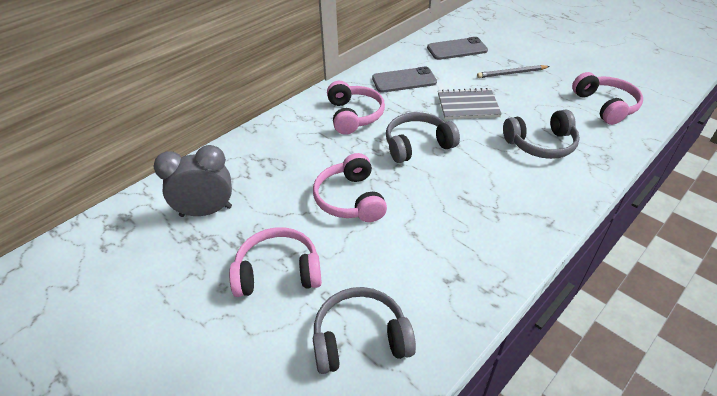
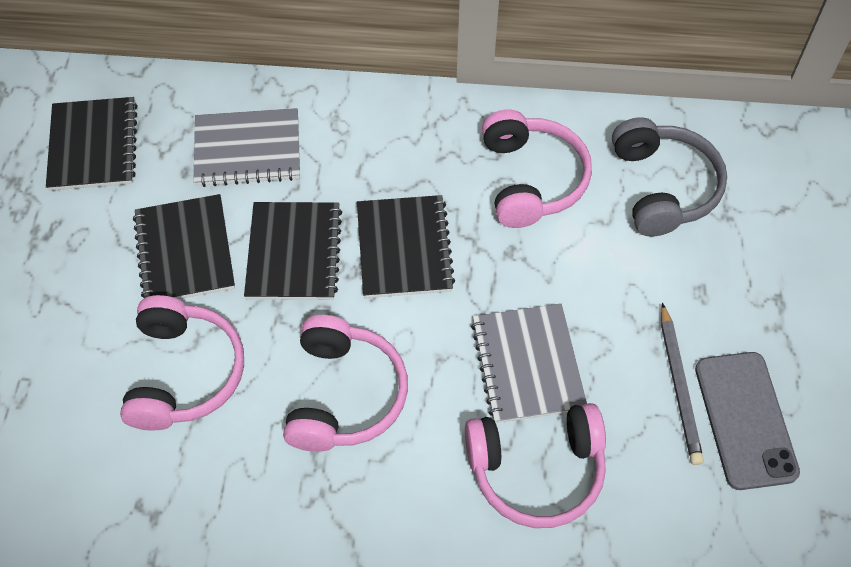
black notebook: none = 0 -> [46,97,138,191] [133,194,235,299] [244,202,342,300] [357,195,455,298] = 4
grey clock: [154,145,232,217] = 1 -> none = 0
grey headphones: [312,287,416,374] [386,112,460,163] [503,109,580,159] = 3 -> [612,117,727,237] = 1
grey notebook: [438,88,502,119] = 1 -> [193,108,300,187] [471,304,587,423] = 2
grey phone: [372,66,437,93] [427,37,488,60] = 2 -> [695,352,800,490] = 1

